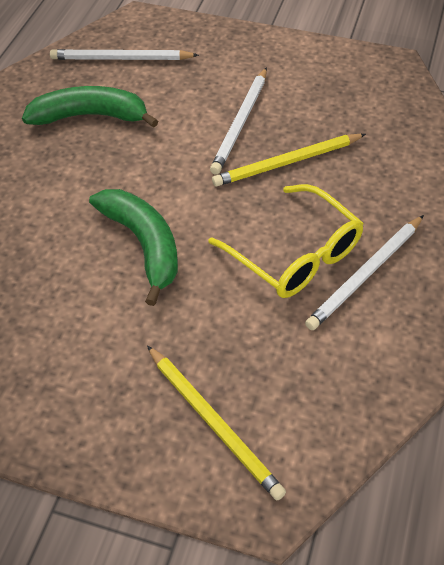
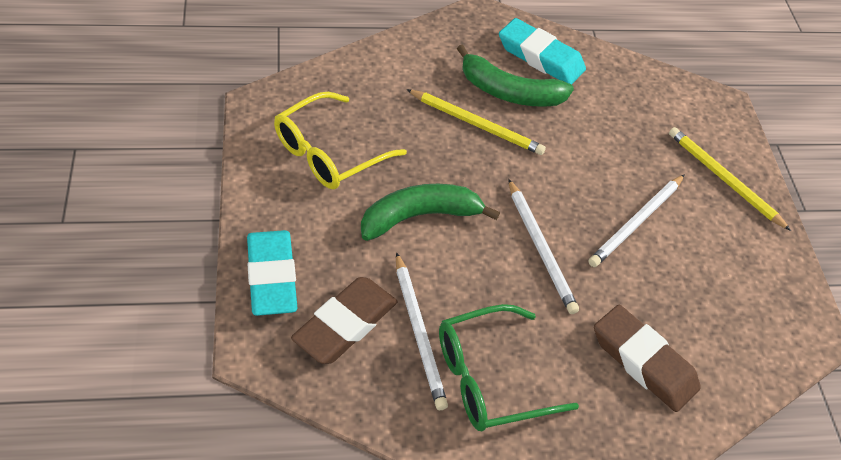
brown eraser: none = 0 -> [291,277,398,364] [594,305,701,412] = 2
green glasses: none = 0 -> [439,304,579,431] = 1
turquoise eraser: none = 0 -> [247,230,298,316] [499,18,586,85] = 2

